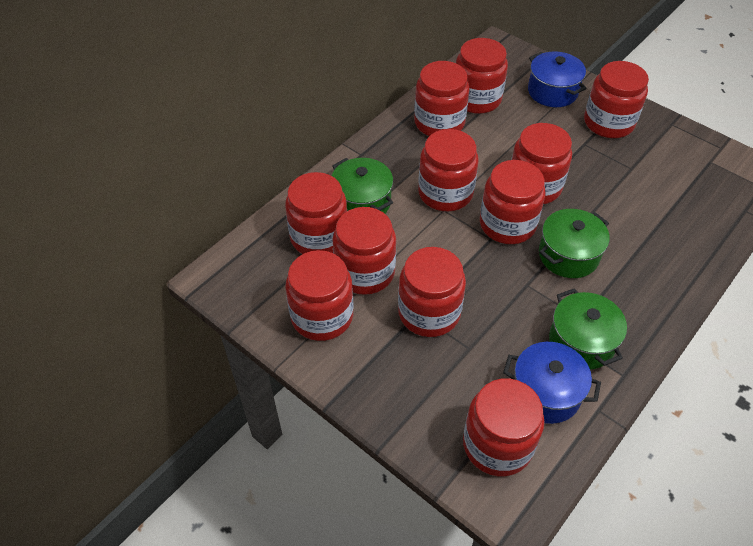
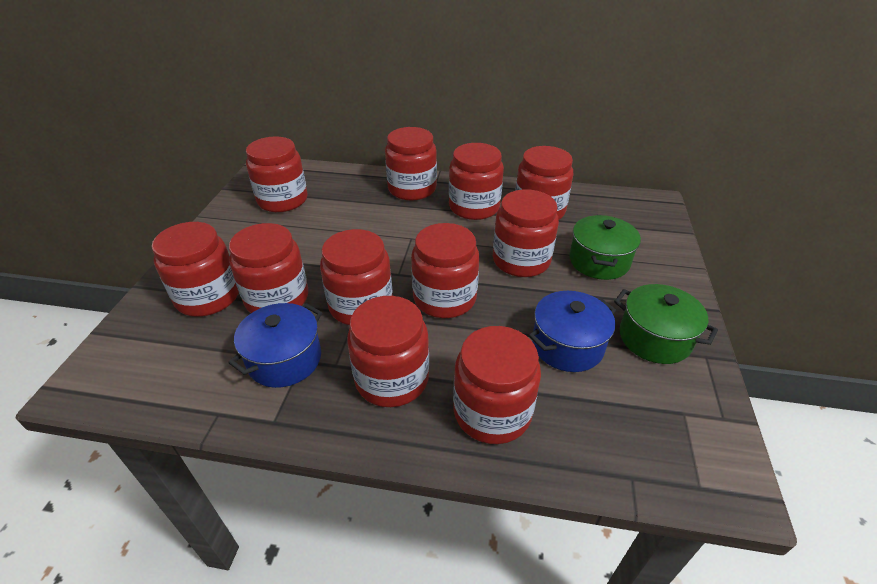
green pot: [332,158,393,214] [539,209,610,278] [549,288,627,370] = 3 -> [569,215,641,280] [614,284,718,364] = 2

